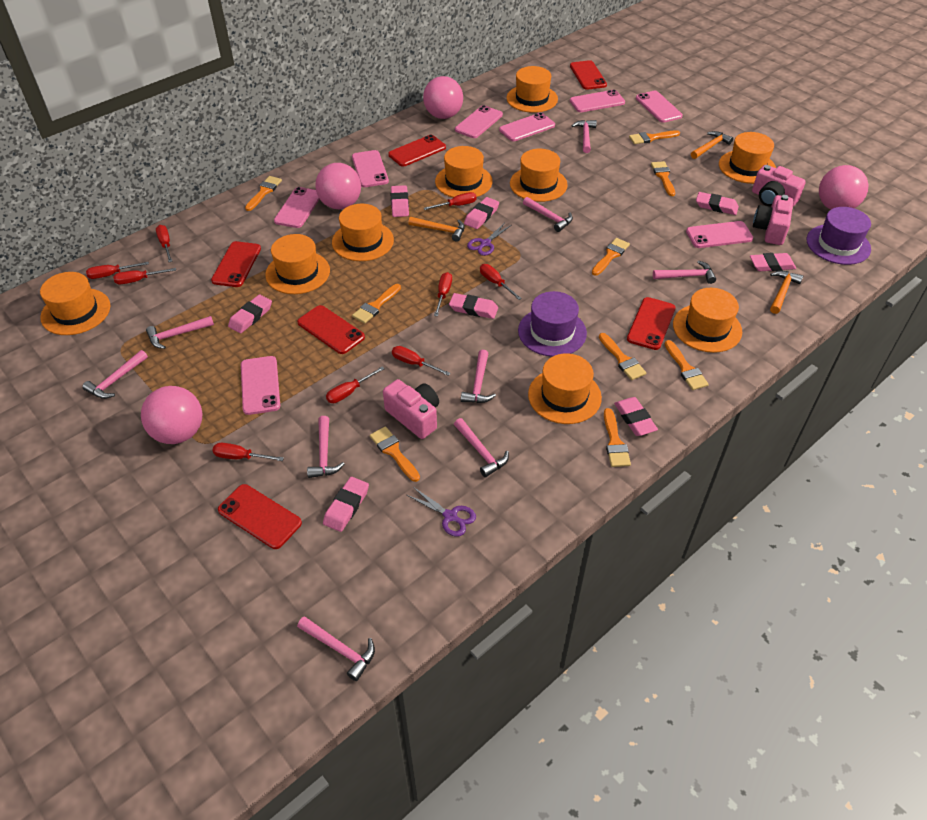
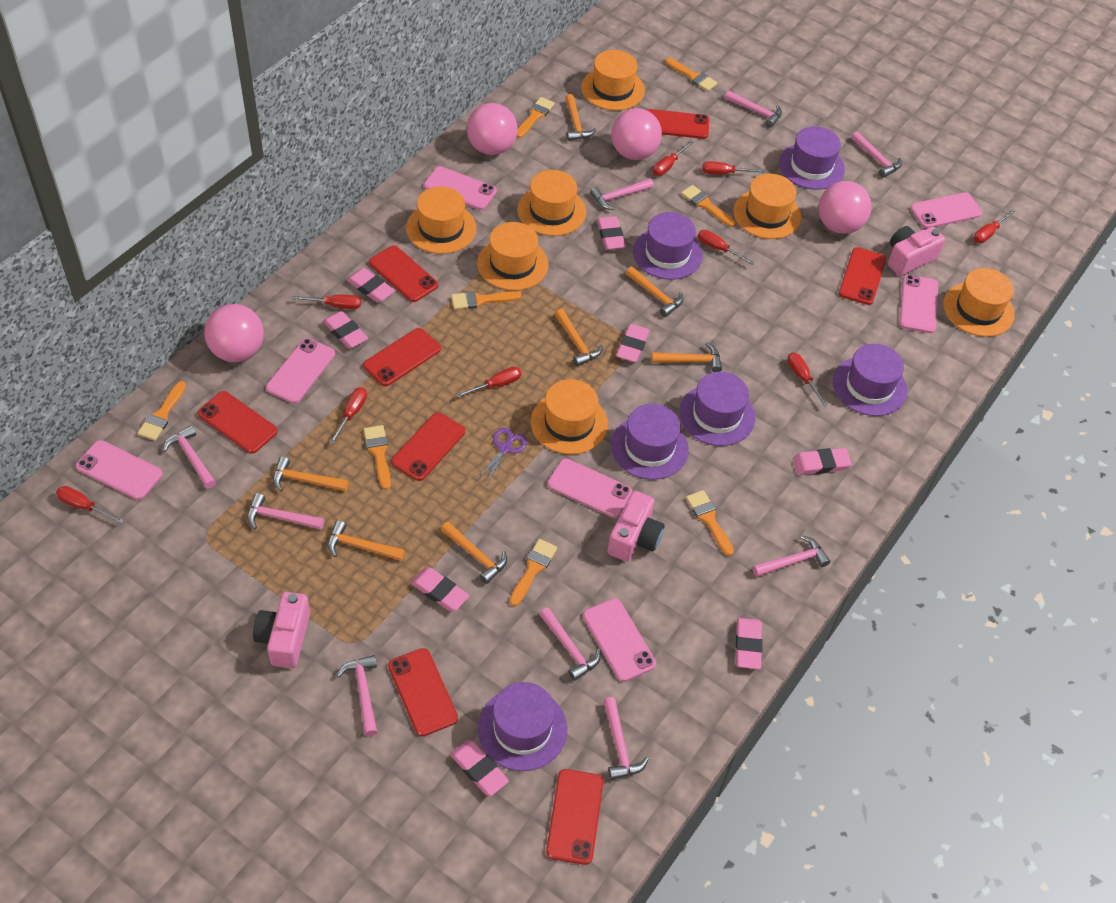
orange brush: [245,176,282,211] [352,284,401,324] [370,426,420,482] [592,238,630,275] [599,333,646,380] [604,408,631,467] [629,130,680,144] [651,161,675,196] [665,340,709,390] = 9 -> [137,381,186,441] [363,425,391,490] [451,291,522,310] [509,539,557,606] [517,97,555,138] [665,58,717,91] [681,185,736,227] [686,490,734,556] = 8
orange hammer: [408,217,465,242] [691,131,733,159] [770,271,803,314] = 3 -> [273,457,349,492] [328,520,405,561] [441,522,507,584] [555,309,603,366] [565,94,596,141] [626,267,683,317] [651,342,722,372] = 7
orange hat: [40,272,110,335] [265,234,330,294] [332,204,394,261] [435,146,493,197] [506,66,558,113] [510,149,568,202] [528,353,602,424] [673,288,742,353] [719,132,776,184] = 9 -> [406,187,476,254] [477,222,548,291] [517,170,586,236] [531,379,608,454] [581,50,645,111] [733,174,801,239] [943,268,1015,337] = 7
pink phone: [241,356,280,415] [274,187,319,228] [352,150,389,187] [455,105,503,138] [499,113,555,141] [570,89,625,112] [636,91,683,123] [686,221,753,248] = 8 -> [76,440,163,500] [266,338,335,403] [424,166,497,210] [547,458,632,518] [583,598,656,682] [900,274,938,333] [910,192,982,229] = 7
purple hat: [518,291,587,357] [807,207,871,265] = 2 -> [477,682,567,771] [611,404,689,480] [633,212,703,280] [679,372,755,446] [779,126,845,190] [833,344,907,416] = 6
purple scissors: [407,487,476,537] [467,223,511,256] = 2 -> [477,428,527,485] = 1
red phone: [211,241,261,287] [218,484,302,549] [297,305,365,354] [388,135,446,167] [570,60,607,90] [627,297,676,350] = 6 -> [197,391,278,454] [363,328,441,386] [369,245,438,302] [388,648,458,737] [391,412,465,481] [546,769,603,865] [647,109,709,139] [839,247,886,305] = 8

